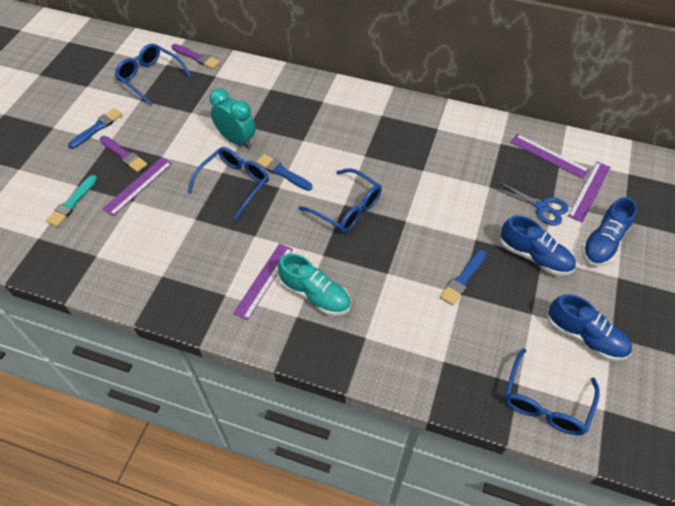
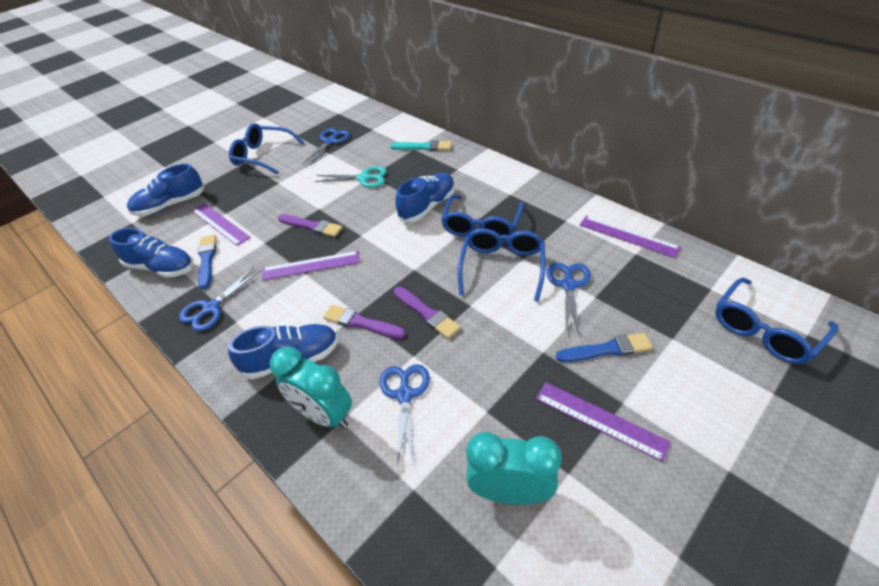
blue brush: [68,108,123,149] [256,154,312,191] [440,250,486,305] = 3 -> [198,235,216,290] [556,333,653,362] = 2
blue scissors: [494,181,568,226] = 1 -> [179,267,261,332] [302,128,350,166] [380,364,430,465] [546,263,591,334] = 4
blue shoe: [500,216,576,276] [547,294,632,361] [582,197,637,266] = 3 -> [109,228,194,278] [127,164,204,216] [228,324,339,379] [395,173,455,222] = 4
purple brush: [100,136,147,172] [172,44,220,69] = 2 -> [278,214,343,237] [323,305,406,339] [393,287,461,339] = 3
turquoise clock: [209,88,256,149] = 1 -> [270,347,352,429] [466,432,562,505] = 2
turquoise scissors: none = 0 -> [315,166,387,188] = 1
turquoise shoe: [278,253,351,316] = 1 -> none = 0

